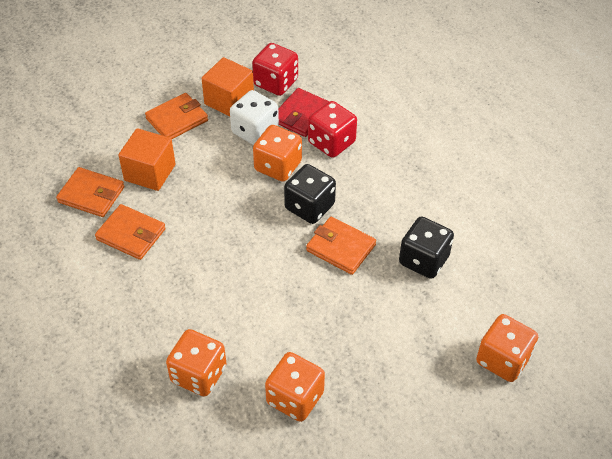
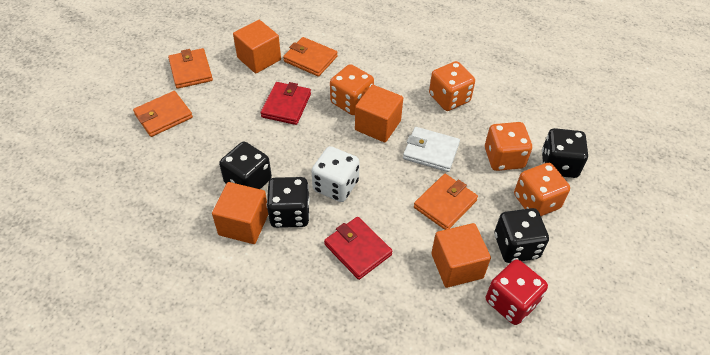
black dice: [284,164,336,224] [399,216,454,279] = 2 -> [219,142,272,189] [267,177,310,228] [495,208,549,263] [542,128,588,178] = 4
orange cube: [118,128,176,191] [202,57,254,116] = 2 -> [212,182,268,244] [233,20,281,73] [355,85,403,143] [431,223,491,288] = 4
red dice: [252,43,298,96] [308,101,357,158] = 2 -> [486,259,548,325] = 1
red wallet: [278,88,330,137] = 1 -> [261,82,311,125] [324,217,392,280] = 2
white wallet: none = 0 -> [403,127,460,172] = 1

